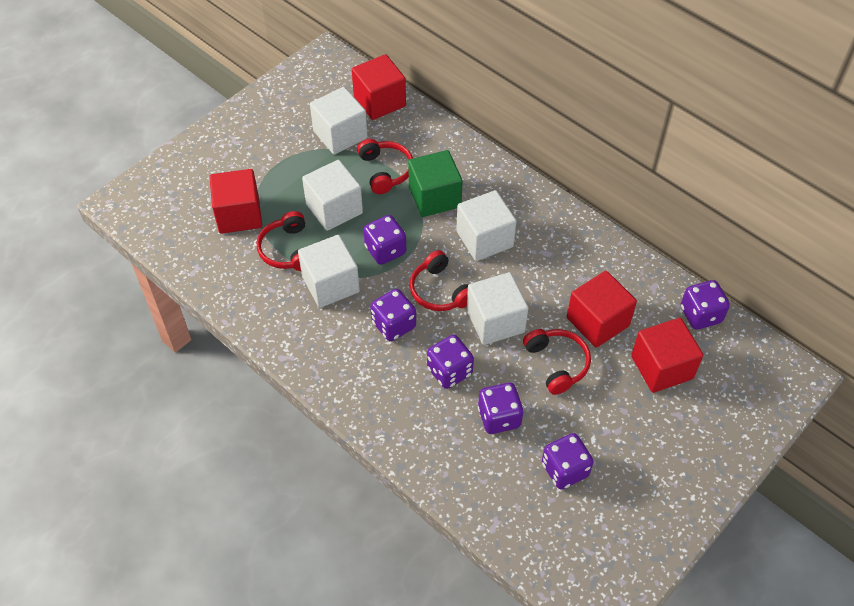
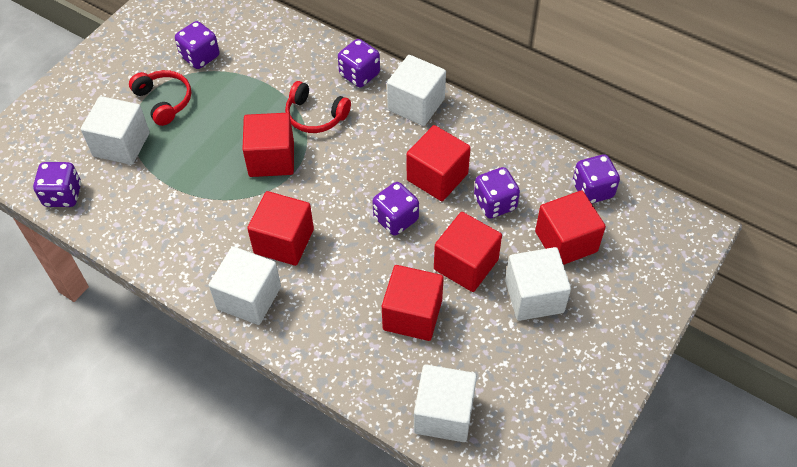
green cube: [408,150,463,217] = 1 -> none = 0
red cube: [209,169,262,234] [352,54,406,120] [567,271,637,348] [631,318,703,393] = 4 -> [242,113,294,177] [247,191,314,266] [382,265,444,341] [407,125,471,201] [434,212,502,292] [535,190,606,265] = 6
red headphones: [257,211,305,271] [357,139,413,194] [410,250,469,311] [523,329,591,395] = 4 -> [129,70,191,126] [285,81,351,133] = 2

